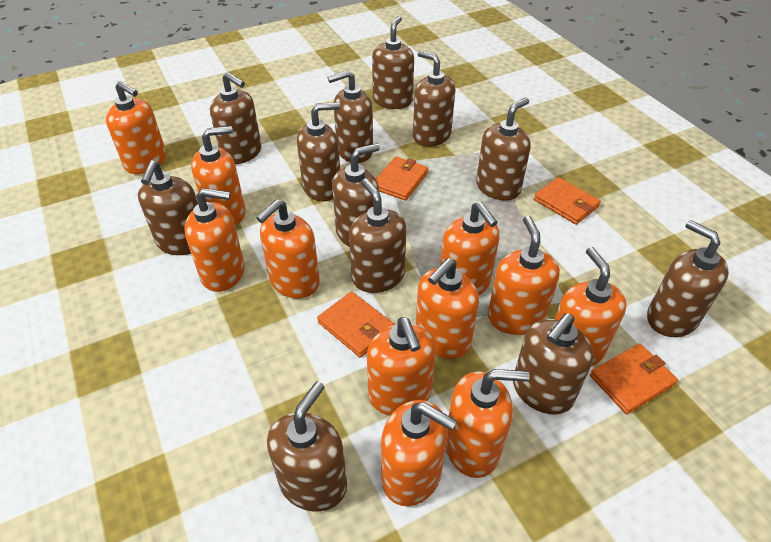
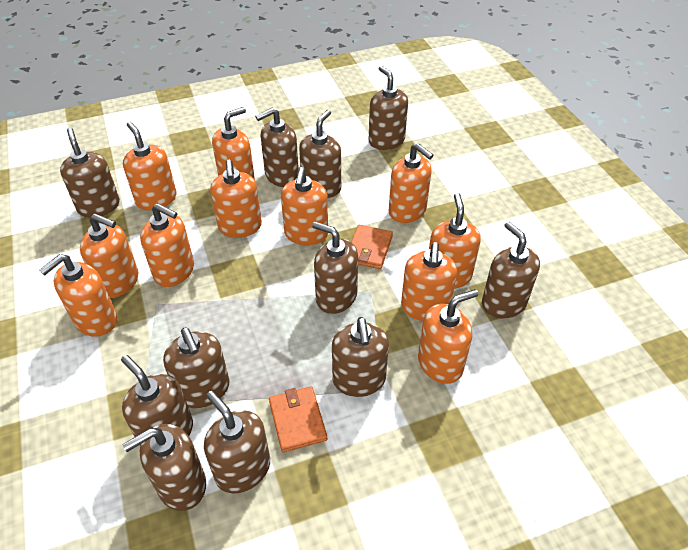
brown soap dispenser: [138,160,198,255] [210,72,261,164] [267,381,347,512] [297,102,340,201] [328,70,373,163] [332,143,380,247] [349,178,406,293] [372,16,414,109] [413,50,455,147] [476,98,531,201] [513,313,594,414] [647,220,729,337] = 12 -> [60,128,120,218] [121,355,193,446] [123,424,206,511] [163,327,229,408] [204,391,270,493] [255,107,299,187] [299,110,341,198] [312,222,358,314] [332,317,389,397] [369,66,408,150] [482,222,540,318] = 11
orange wallet: [317,291,395,358] [376,156,428,201] [534,177,601,225] [590,343,678,414] = 4 -> [269,386,327,452] [351,225,393,269] = 2

